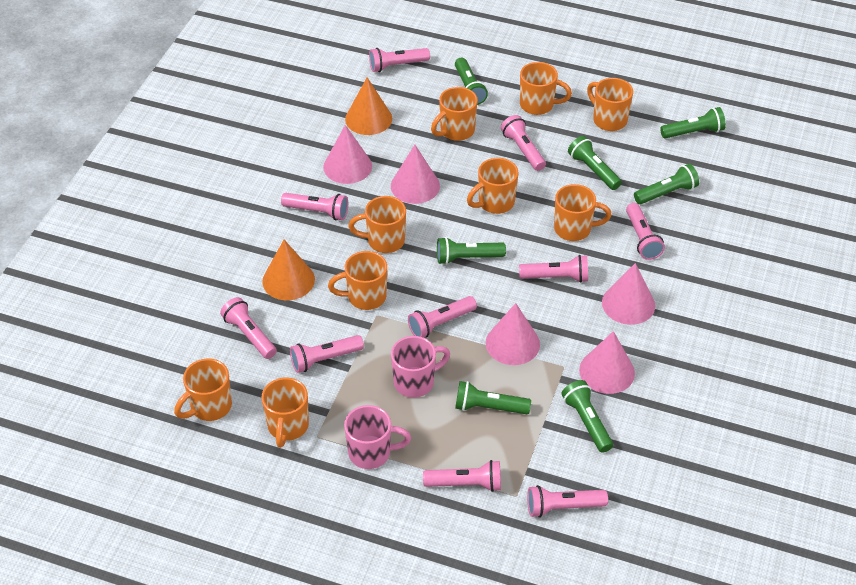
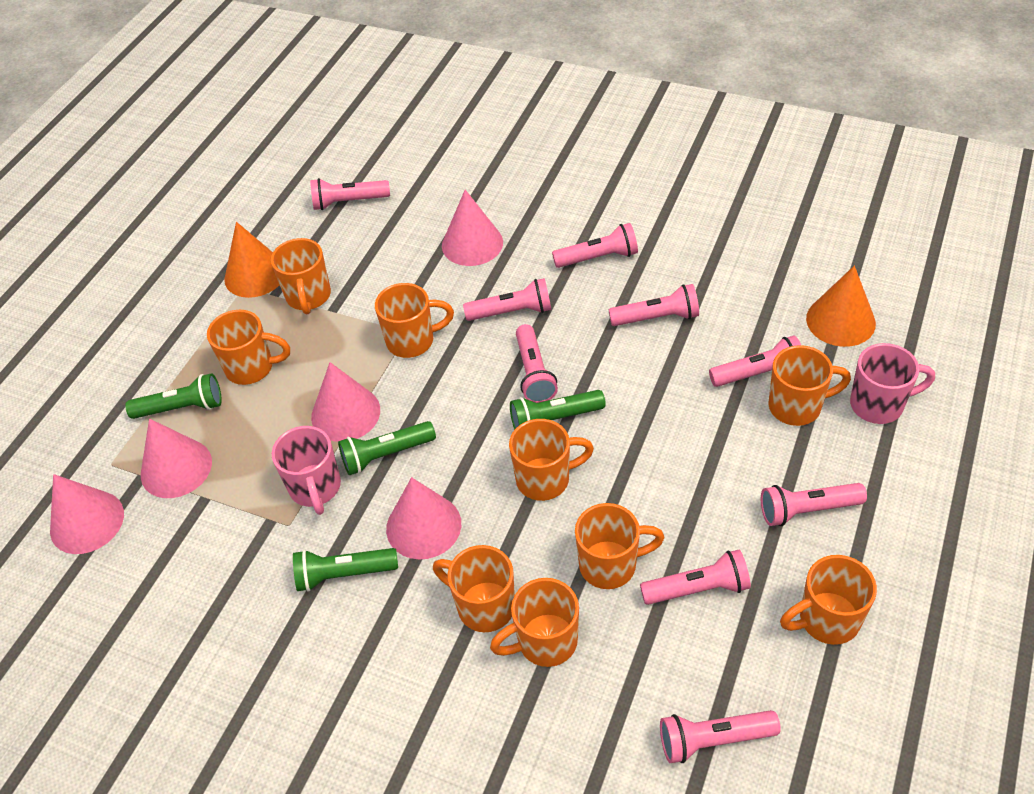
green flashlight: [437,237,506,265] [455,58,488,105] [455,381,531,414] [561,380,613,453] [568,136,622,190] [634,164,699,204] [660,107,726,139] = 7 -> [125,373,222,419] [293,548,398,592] [338,421,436,475] [510,390,606,430] = 4
pink flashlight: [220,297,277,359] [281,193,348,220] [290,335,364,373] [369,48,430,72] [408,296,477,338] [423,460,501,492] [501,115,546,171] [519,255,588,283] [527,485,608,518] [626,203,665,260] = 10 -> [310,178,390,210] [463,278,551,321] [516,324,558,403] [552,223,638,268] [609,284,699,326] [640,550,751,605] [660,710,781,763] [709,336,801,387] [761,483,867,526] = 9

